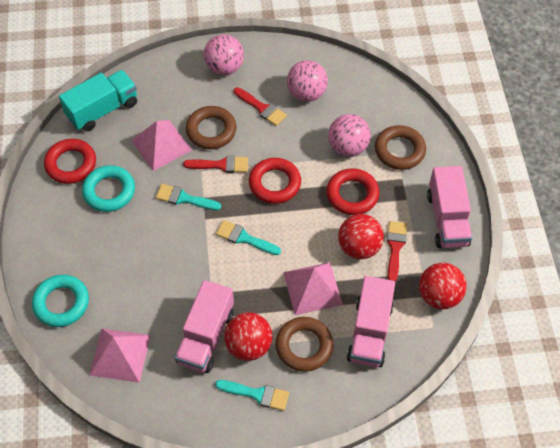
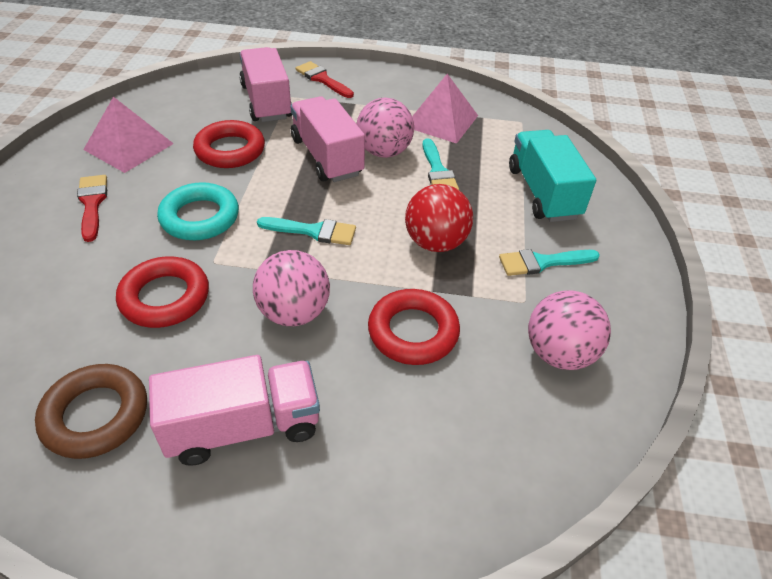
brown ring: [186,106,236,149] [275,317,333,372] [375,125,426,170] = 3 -> [35,364,147,459] = 1
pink pyramid: [89,328,151,383] [131,120,192,171] [283,262,343,315] = 3 -> [83,97,174,173] [412,74,478,144] = 2
red ball: [224,312,272,361] [338,214,384,259] [419,263,467,309] = 3 -> [405,184,473,252] = 1
red brush: [183,156,248,173] [234,87,287,126] [387,221,407,282] = 3 -> [77,175,107,242] [296,61,354,98] = 2
turquoise ring: [32,275,89,327] [82,165,135,212] = 2 -> [157,182,239,240] = 1

